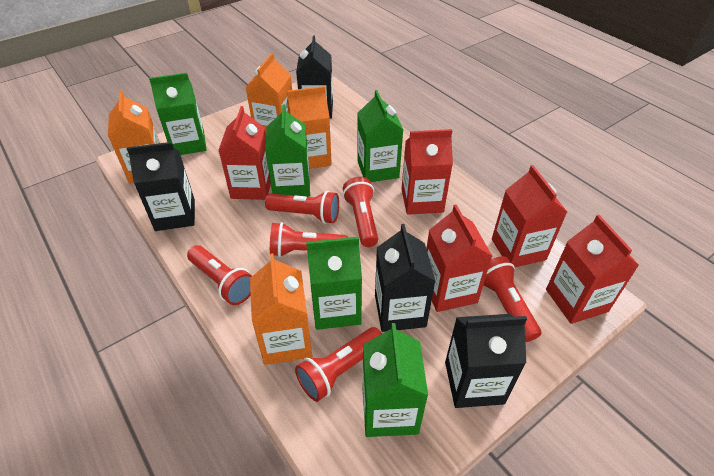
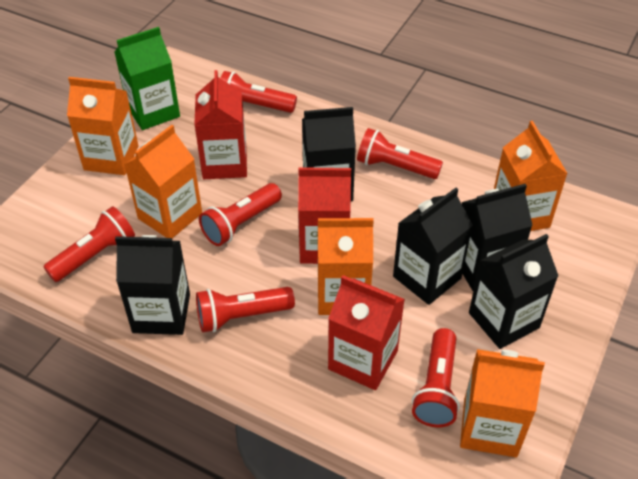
black carton: [127,142,195,231] [296,35,333,119] [375,224,435,332] [445,314,527,408] = 4 -> [115,235,190,335] [302,107,356,202] [393,188,473,305] [462,184,533,291] [469,234,558,349] = 5
green carton: [149,73,207,155] [265,105,310,197] [306,237,362,330] [357,90,403,182] [362,323,428,437] = 5 -> [114,27,180,130] = 1
orange carton: [108,90,160,184] [245,53,292,132] [250,253,312,365] [287,86,332,169] = 4 -> [67,77,138,175] [124,125,202,238] [317,218,374,315] [460,349,545,457] [494,121,568,231] = 5
red carton: [218,106,271,200] [401,129,453,215] [426,204,492,312] [492,165,567,267] [546,215,639,324] = 5 -> [194,70,247,179] [298,167,351,264] [328,275,405,390] = 3

